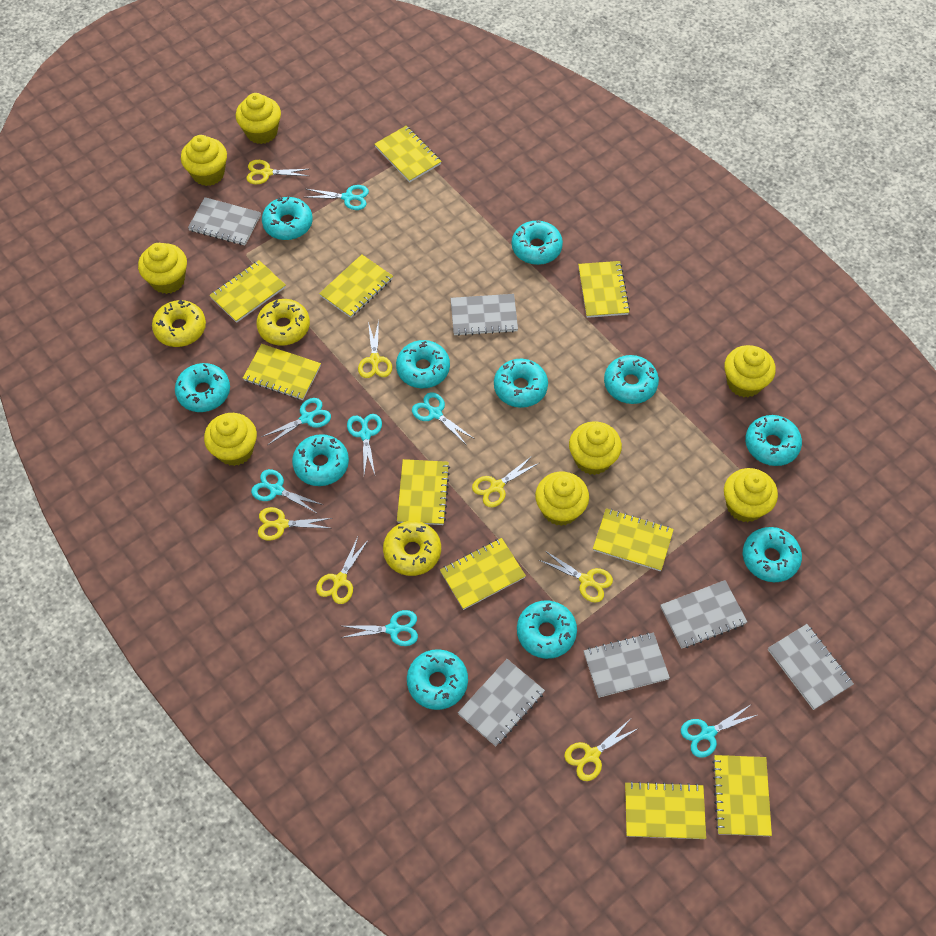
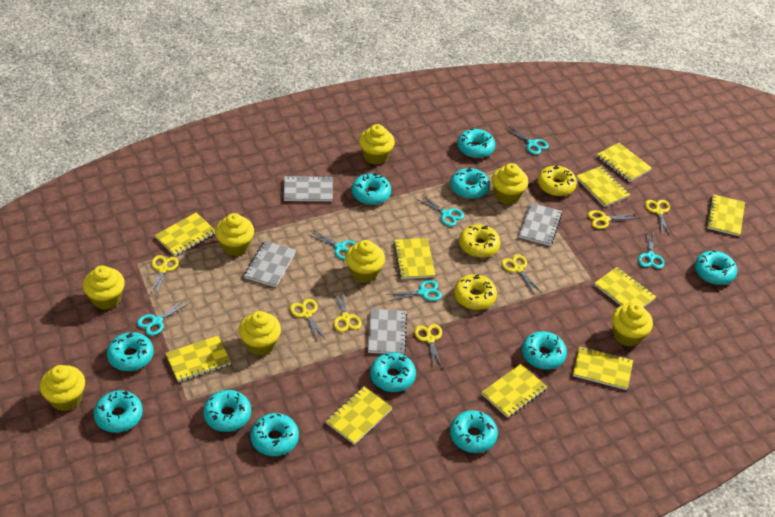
grey notebook: [188,197,261,245] [451,294,518,336] [458,659,545,746] [584,633,670,698] [660,580,747,649] [768,624,854,710] = 6 -> [244,241,296,287] [284,176,333,201] [368,309,407,355] [519,203,562,246] = 4
turquoise scissors: [251,469,323,514] [262,398,331,445] [304,185,369,210] [341,610,418,646] [347,414,382,475] [412,392,475,444] [681,705,757,758] = 7 -> [137,298,191,336] [307,229,357,260] [386,280,442,301] [417,195,464,226] [506,125,549,155] [638,230,664,269] = 6

